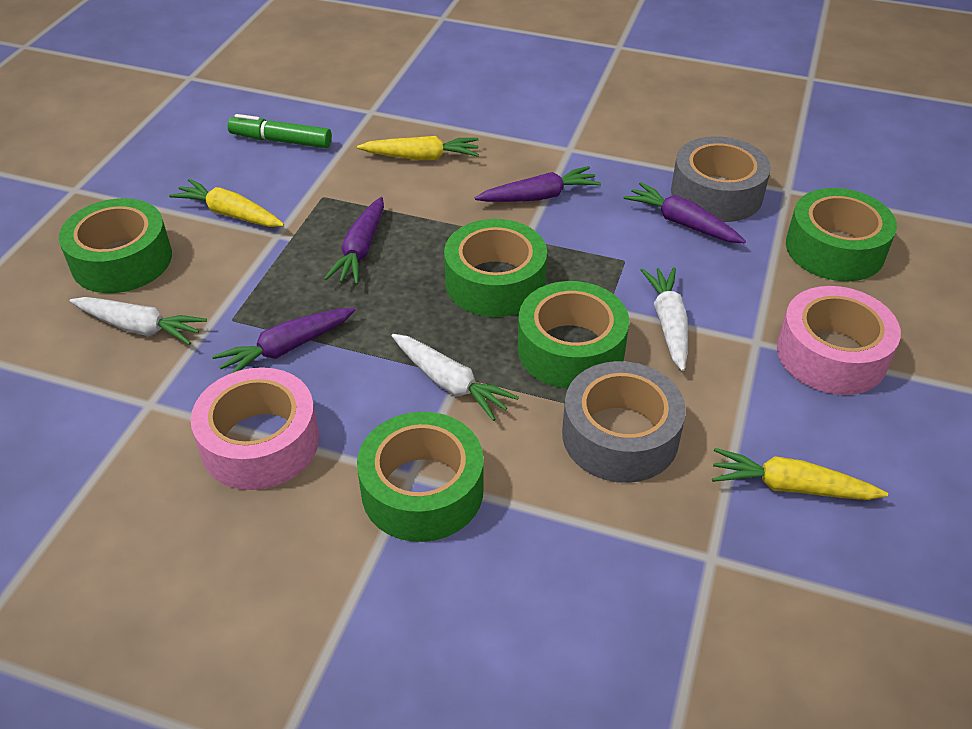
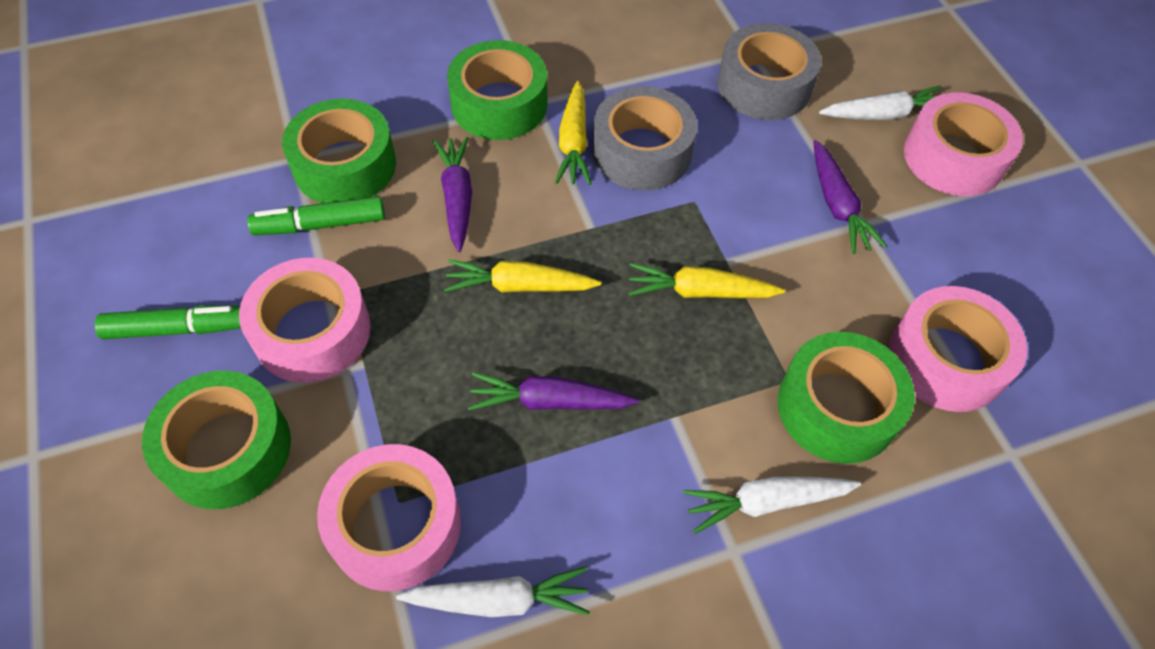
green marker: [228,114,332,148] = 1 -> [95,305,241,340] [247,196,385,235] = 2
green tape: [59,198,172,293] [357,412,484,542] [444,219,547,317] [518,281,629,389] [786,188,897,281] = 5 -> [142,371,291,509] [282,99,396,203] [447,40,547,140] [778,332,915,464] = 4
pink tape: [191,367,319,490] [777,286,901,395] = 2 -> [239,258,371,383] [317,444,461,591] [888,286,1027,412] [904,92,1023,196] = 4
purple carrot: [212,308,356,373] [324,197,384,285] [475,166,601,202] [623,182,746,243] = 4 -> [433,136,472,252] [468,372,639,411] [813,140,887,254] = 3

